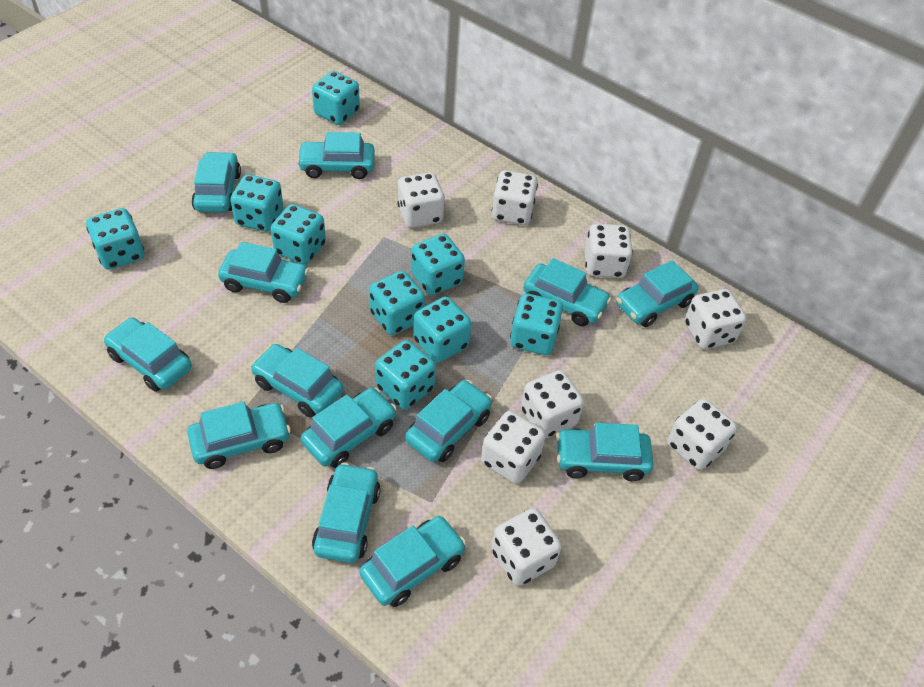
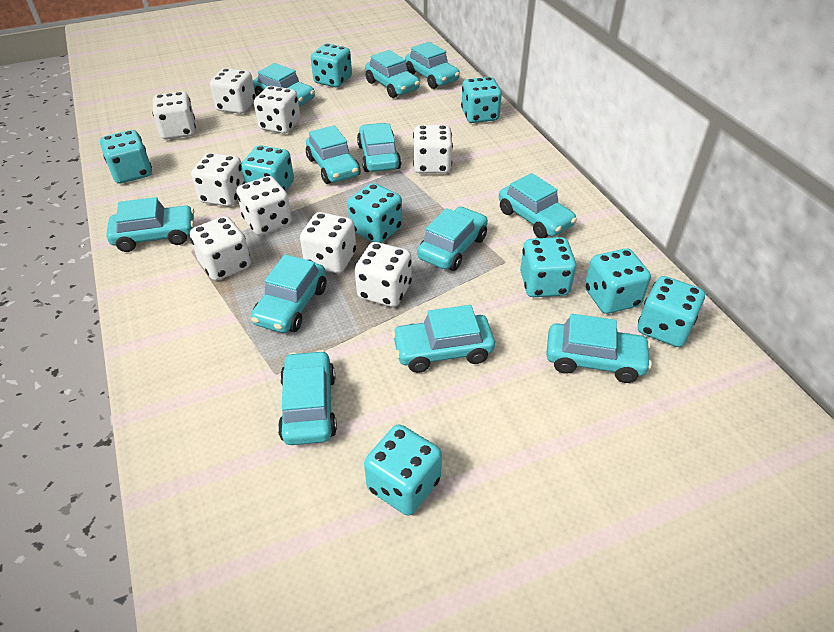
turquoise car: [104,317,192,392] [187,402,291,469] [192,151,241,212] [218,242,309,303] [251,344,343,417] [297,132,375,179] [301,388,397,468] [312,463,381,563] [360,516,466,607] [405,380,492,462] [523,258,611,326] [556,423,654,481] [616,260,699,327] = 13 -> [106,197,194,252] [251,254,326,333] [253,63,315,107] [278,350,337,445] [306,125,360,184] [357,123,401,172] [365,50,420,98] [392,305,495,373] [405,42,460,89] [417,207,488,271] [499,173,577,238] [546,314,652,383] = 12
white dice: [397,172,445,228] [481,411,546,484] [491,508,562,586] [492,170,538,225] [521,370,584,438] [585,223,633,278] [667,399,737,470] [685,289,746,349] = 8 -> [152,91,196,140] [190,216,251,281] [191,153,245,207] [210,68,256,114] [236,176,292,235] [254,86,300,134] [300,212,356,273] [355,242,412,307] [413,125,453,173] = 9

